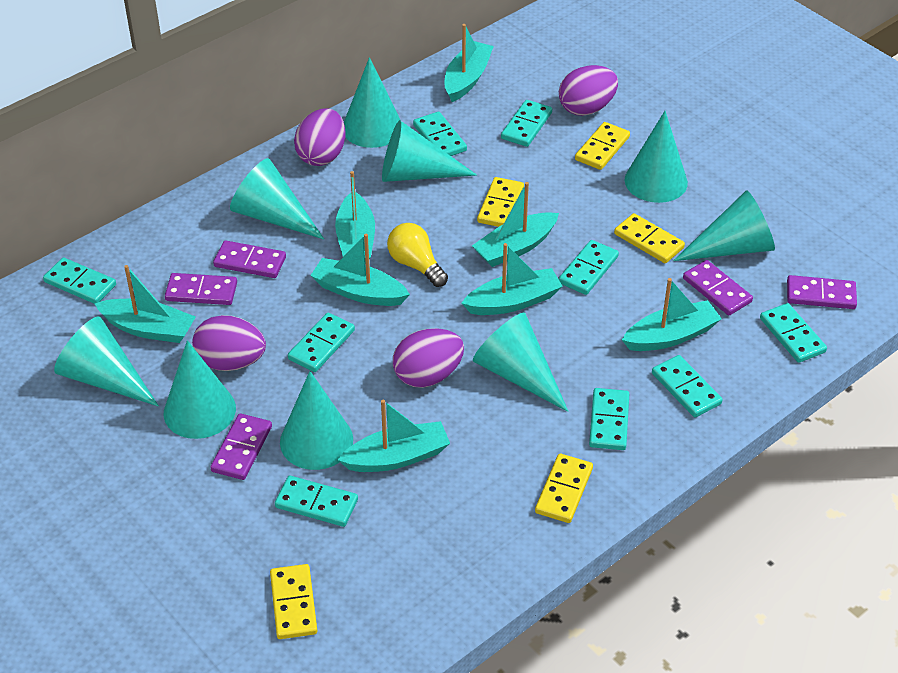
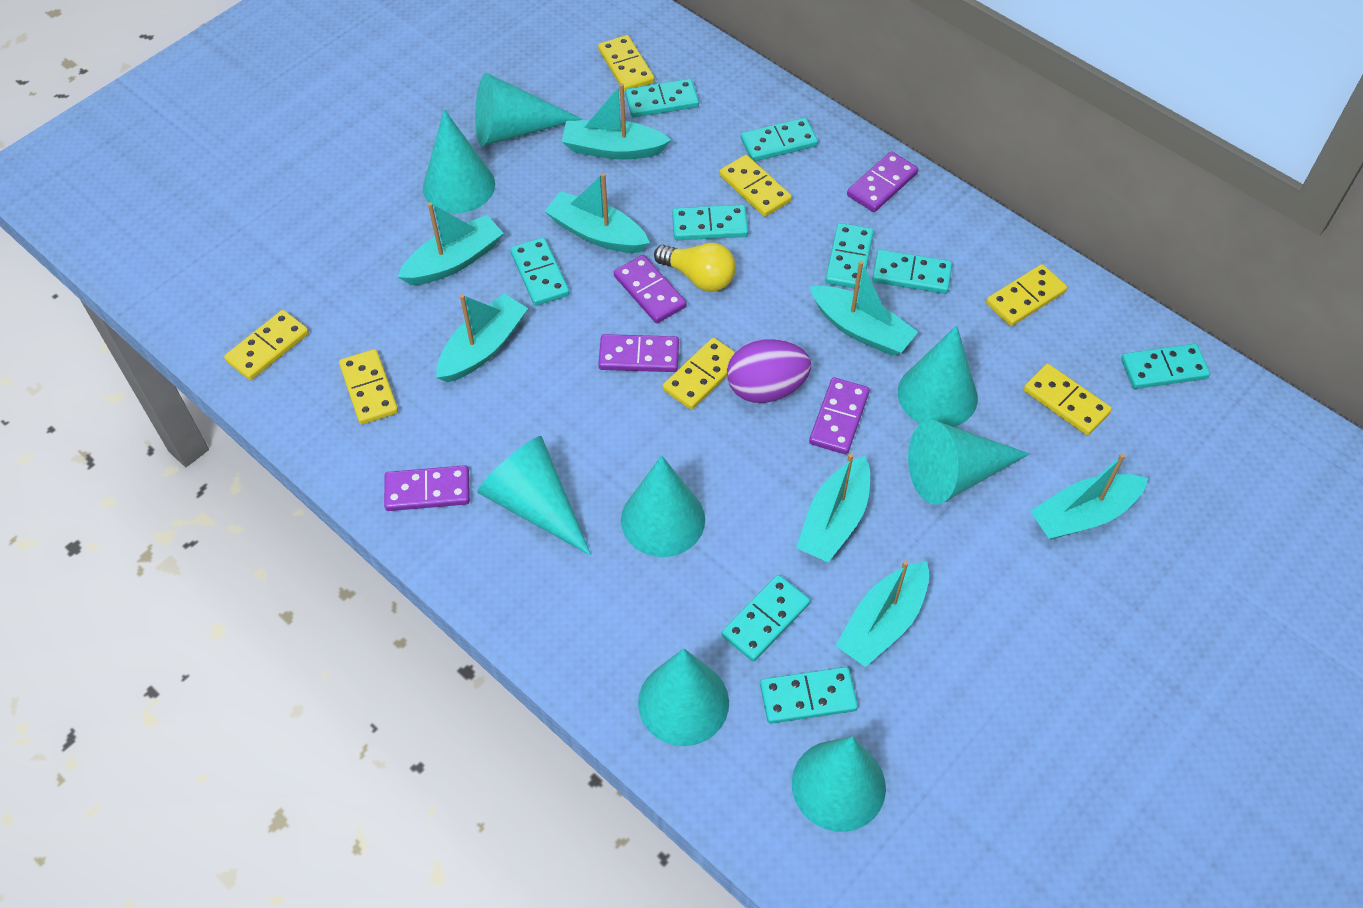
purple egg: [192,315,266,371] [294,108,345,166] [393,328,464,388] [559,65,618,116] = 4 -> [727,339,811,403] = 1
turquoise cone: [54,316,159,406] [164,340,236,439] [230,158,324,239] [280,371,353,470] [344,57,401,148] [382,120,477,182] [473,312,569,412] [625,111,688,203] [673,190,775,261] = 9 -> [423,109,495,213] [475,73,582,146] [477,436,591,556] [621,455,705,557] [638,648,729,746] [792,736,886,832] [898,325,978,427] [908,420,1030,505] = 8
yellow domino: [270,564,317,639] [477,177,524,227] [535,454,593,523] [575,122,630,170] [614,213,685,263] = 5 -> [224,310,309,380] [339,349,398,425] [598,35,655,92] [663,338,735,410] [719,155,792,217] [986,264,1067,326] [1024,364,1112,435] = 7

